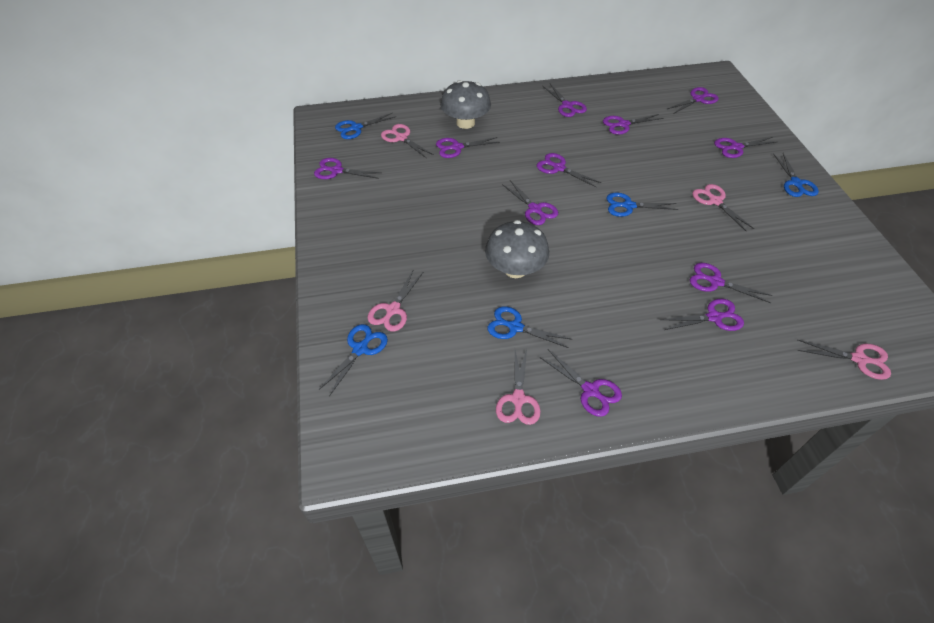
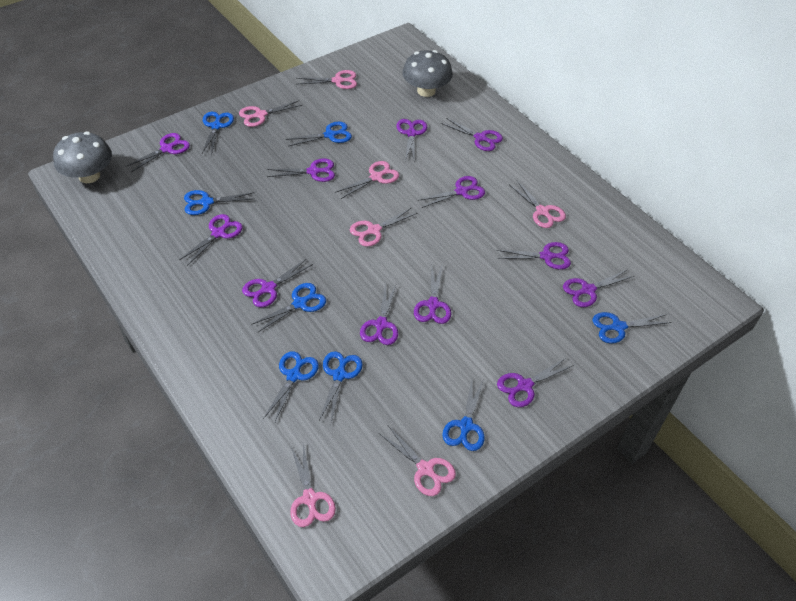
blue scissors: [319,324,388,396] [335,113,396,139] [488,306,572,348] [606,193,679,217] [773,153,819,197] = 5 -> [184,190,254,215] [202,112,234,156] [251,283,326,332] [263,351,319,422] [286,122,352,146] [319,351,363,422] [442,379,485,451] [593,312,672,343] = 8
pink scissors: [367,269,423,331] [381,124,434,159] [496,349,541,425] [692,184,754,232] [797,340,891,380] = 5 -> [239,100,302,127] [290,444,336,527] [297,70,357,89] [335,161,399,199] [350,208,417,247] [379,425,456,496] [510,181,566,228] = 7
purple scissors: [314,158,381,179] [436,137,500,158] [502,180,558,225] [536,153,601,188] [540,349,622,417] [543,84,587,117] [603,114,664,135] [660,299,744,331] [667,87,719,114] [690,263,773,303] [714,137,777,158] = 11 -> [125,133,190,172] [179,214,243,266] [242,259,313,307] [267,159,335,182] [360,283,398,345] [396,119,427,163] [414,266,451,324] [417,176,485,208] [441,118,503,151] [497,242,571,269] [497,358,574,407] [563,269,634,307] = 12

